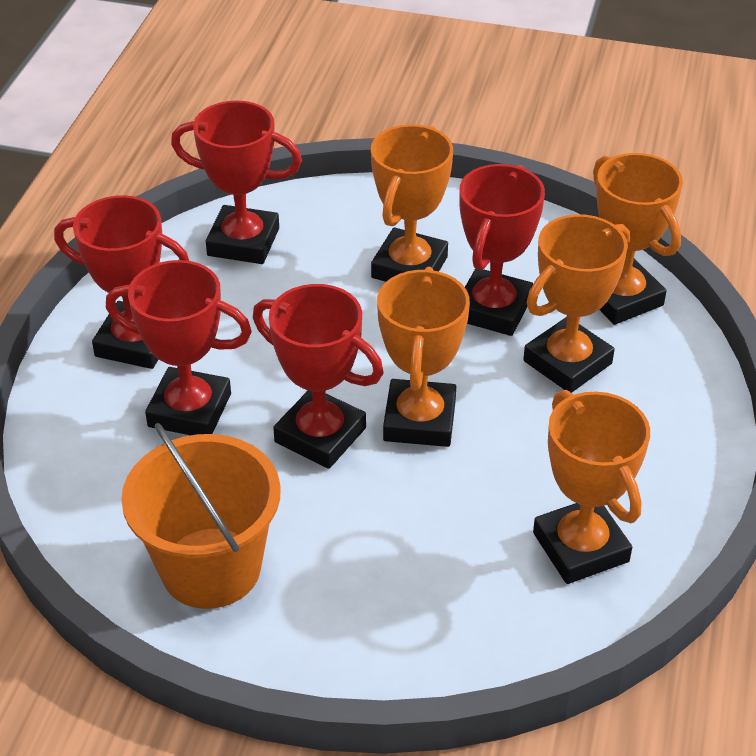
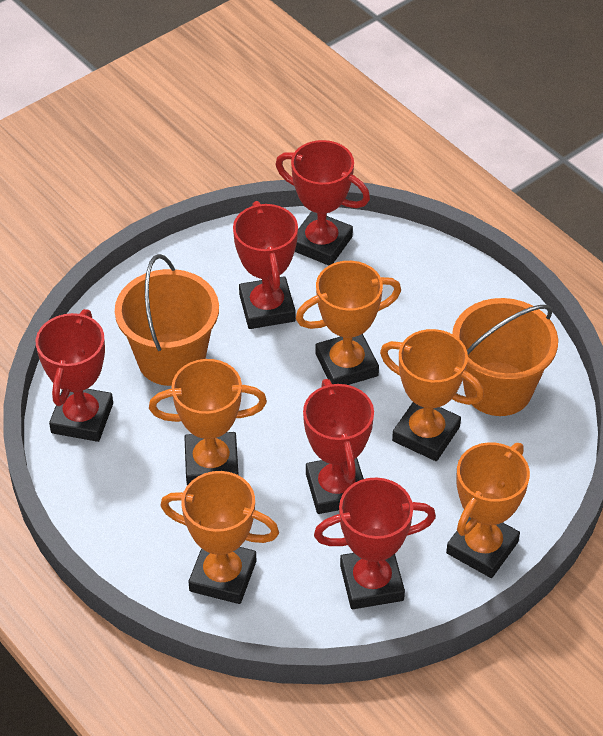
orange bucket: [121,423,281,609] = 1 -> [115,254,219,386] [452,298,558,416] = 2

